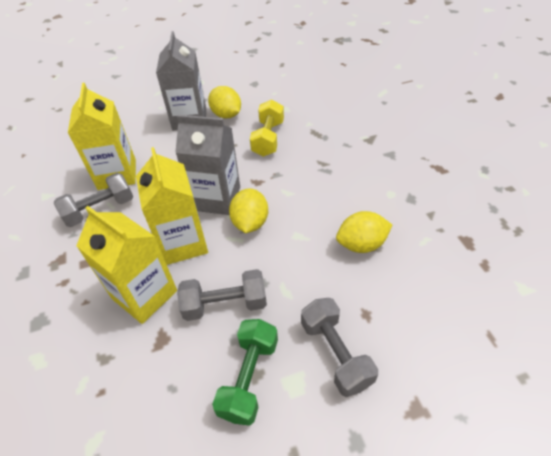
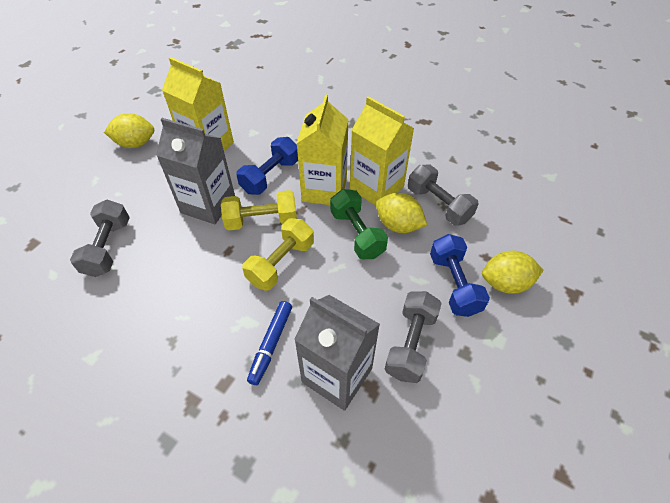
blue dumbbell: none = 0 -> [236,137,298,195] [430,234,490,317] = 2
blue marker: none = 0 -> [247,301,292,385] = 1
yellow dumbbell: [250,99,284,157] = 1 -> [221,190,297,231] [242,218,314,291] = 2

